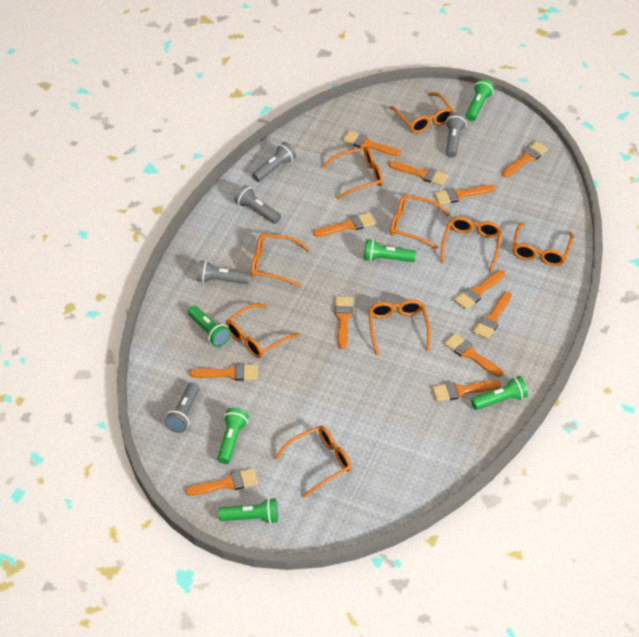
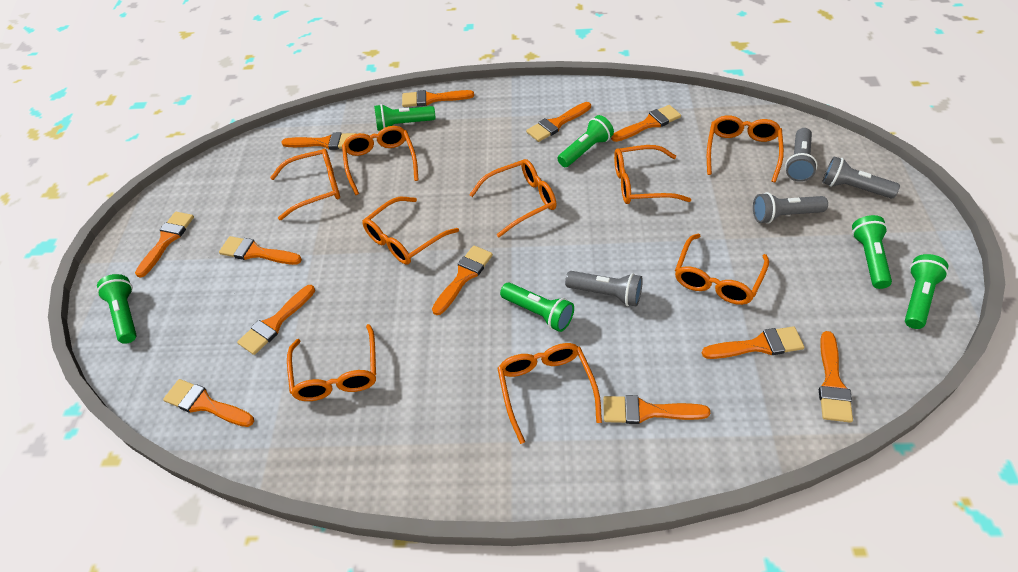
grey flashlight: [164,383,200,433] [197,260,250,284] [234,185,281,224] [252,142,296,182] [446,112,467,158] = 5 -> [565,271,643,306] [753,192,828,224] [785,128,817,182] [822,156,900,198] = 4

